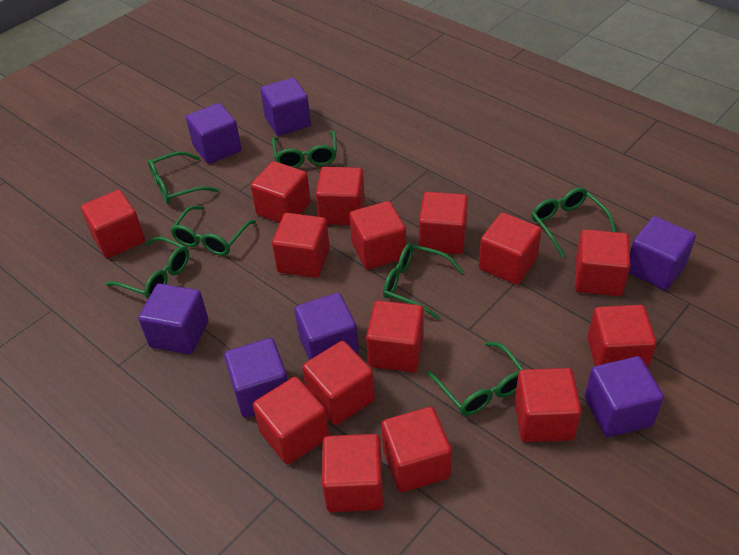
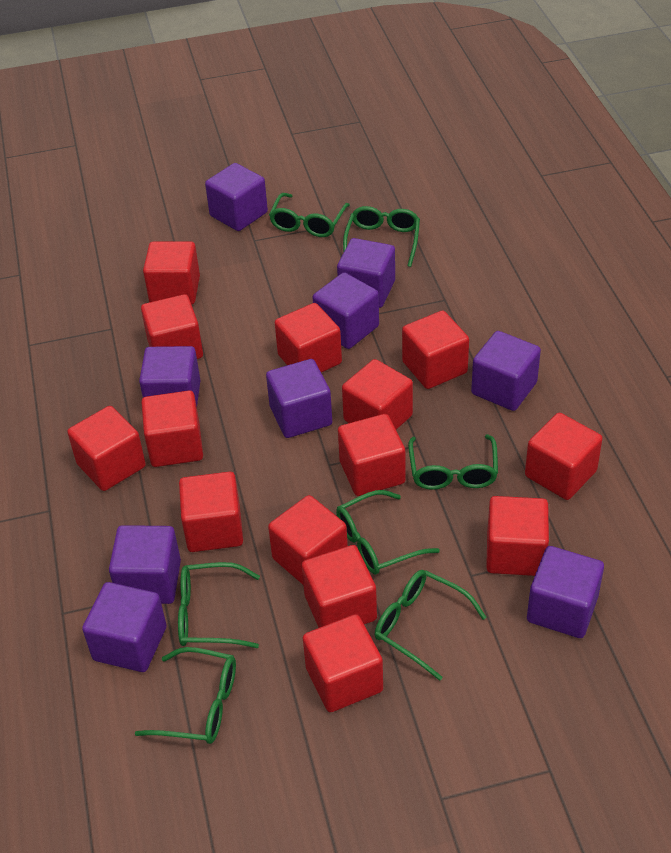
purple cube: [138,284,208,354] [186,103,242,164] [224,338,288,418] [260,78,311,136] [295,293,359,360] [585,356,664,437] [629,216,696,290] = 7 -> [82,582,166,672] [109,525,181,604] [139,346,201,406] [205,163,268,231] [266,359,332,438] [313,272,379,349] [337,238,395,308] [471,331,541,411] [527,546,604,638] = 9
red cube: [81,190,145,258] [251,161,311,223] [253,377,329,465] [272,213,330,278] [302,341,375,425] [316,167,365,225] [322,434,383,512] [349,201,406,269] [366,301,424,372] [381,407,452,492] [419,192,468,254] [479,213,542,285] [515,368,582,442] [575,229,630,296] [588,305,657,368] = 15 -> [67,406,146,491] [141,294,203,359] [141,390,203,467] [143,241,200,304] [179,472,243,552] [268,495,348,585] [275,303,342,372] [302,545,377,628] [303,614,383,712] [338,414,405,496] [342,359,413,429] [402,311,469,389] [486,496,549,576] [525,413,603,500] = 14

